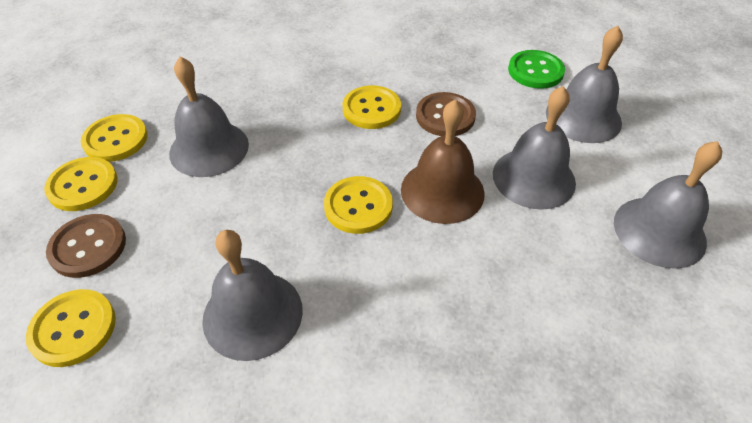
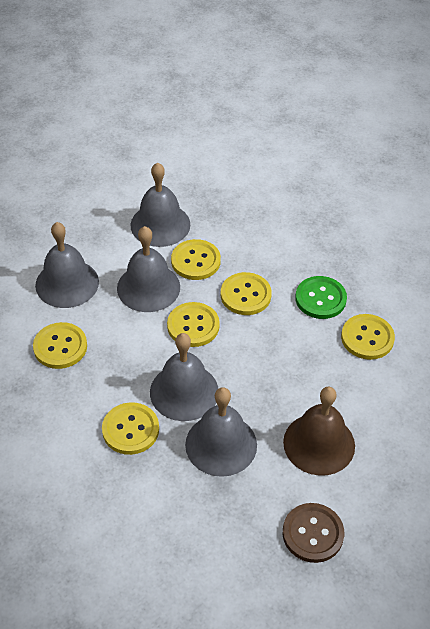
brown button: [46,214,126,278] [416,92,476,136] = 2 -> [283,503,344,563] = 1
yellow button: [26,289,116,367] [44,157,118,211] [81,114,148,162] [324,176,393,234] [343,85,401,129] = 5 -> [33,322,87,369] [102,402,159,455] [167,302,220,347] [171,239,221,280] [221,272,272,315] [341,314,395,360] = 6

